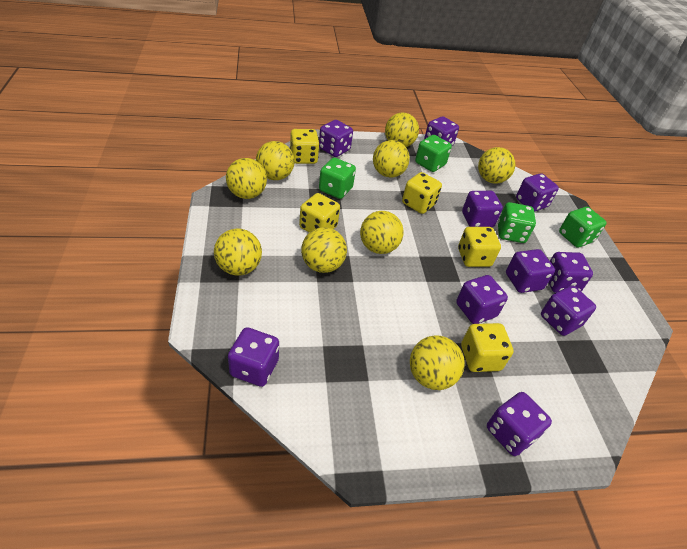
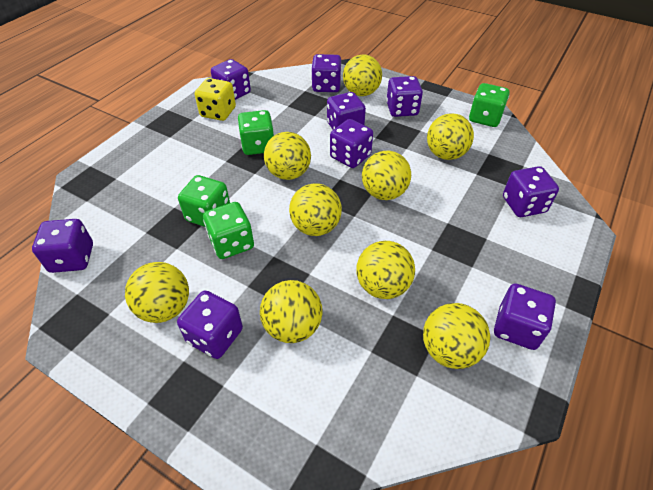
purple dice: [228,327,279,387] [319,120,353,157] [424,116,459,146] [456,275,508,324] [462,191,503,227] [487,392,552,456] [506,249,555,293] [516,173,559,212] [541,285,596,336] [548,252,593,293] = 10 -> [32,219,93,273] [177,291,243,359] [211,59,251,100] [311,54,341,92] [327,92,366,130] [330,119,373,168] [386,76,423,117] [494,284,556,350] [503,166,559,217] = 9
yellow dice: [290,129,319,164] [299,193,340,232] [402,172,442,214] [458,227,501,267] [461,323,514,372] = 5 -> [195,78,236,121] = 1

